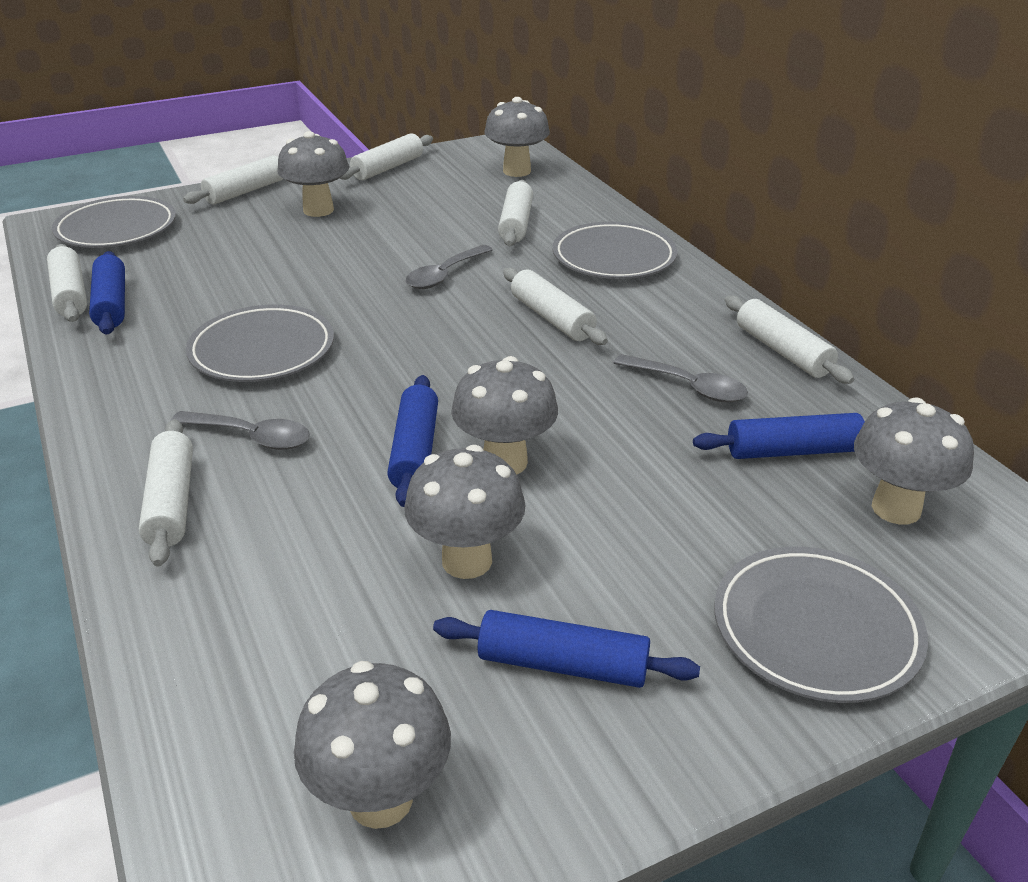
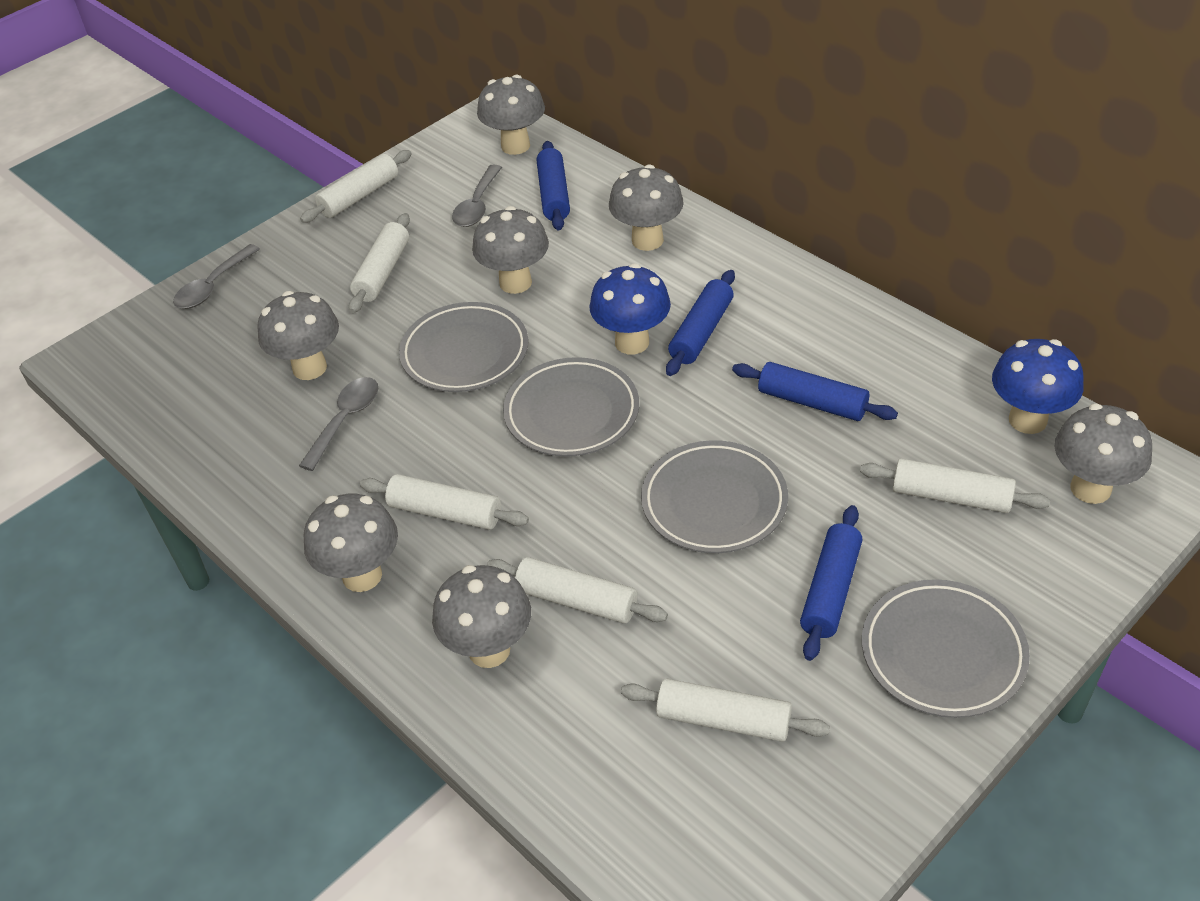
blue mushroom: none = 0 -> [589,263,671,354] [992,339,1084,434] = 2
grey mushroom: [277,131,349,217] [294,661,451,829] [404,445,526,579] [451,356,558,475] [484,97,550,177] [854,397,974,525] = 6 -> [257,291,339,380] [304,494,398,592] [432,565,531,668] [472,206,549,294] [477,75,545,155] [609,164,684,251] [1055,403,1152,504] = 7
white rolling pin: [47,244,87,322] [139,419,193,567] [183,155,283,204] [339,133,433,180] [498,180,533,246] [503,268,608,345] [725,296,854,384] = 7 -> [300,150,412,223] [349,213,410,313] [360,474,529,530] [487,557,668,624] [621,679,830,742] [860,458,1050,513] = 6

